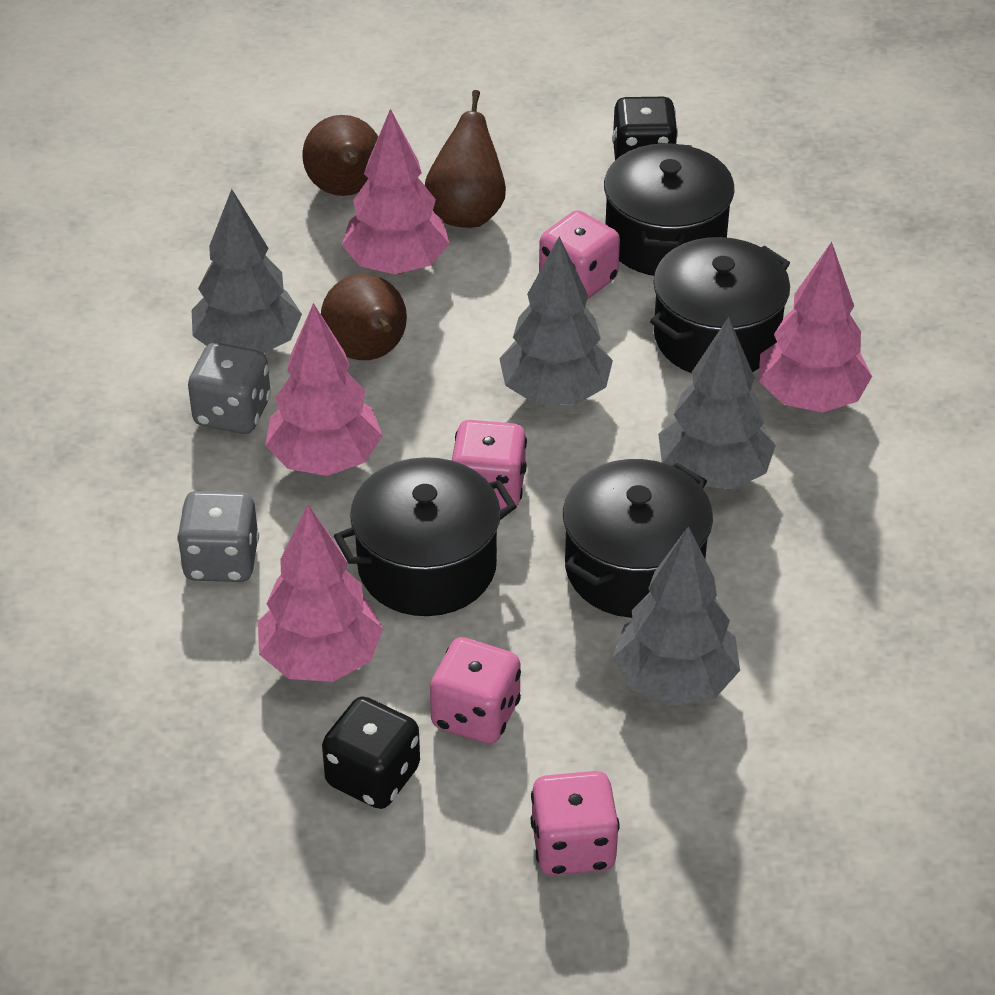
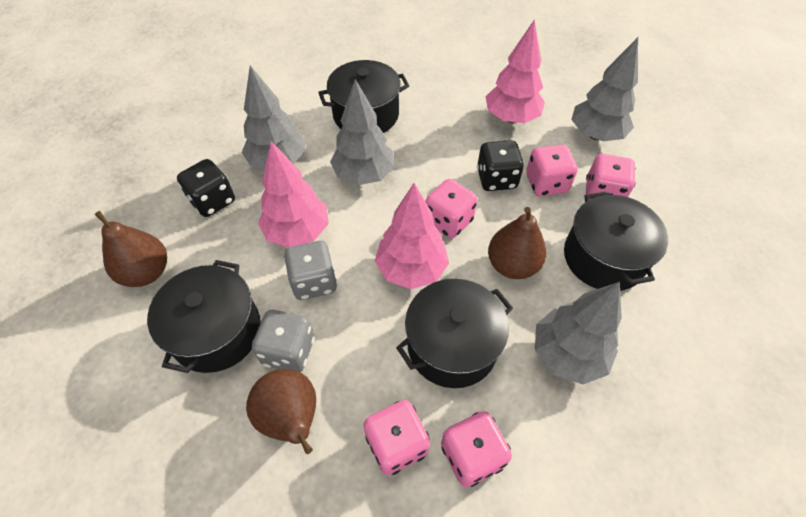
pink dice: [430,637,521,744] [452,420,527,510] [531,771,620,875] [539,210,620,300] = 4 -> [364,400,430,475] [425,179,477,238] [441,411,512,487] [526,145,578,196] [586,154,635,200] = 5
pink tree: [258,505,383,682] [265,303,383,476] [342,109,450,274] [759,242,872,413] = 4 -> [258,141,329,248] [375,183,449,289] [486,20,545,123] = 3

